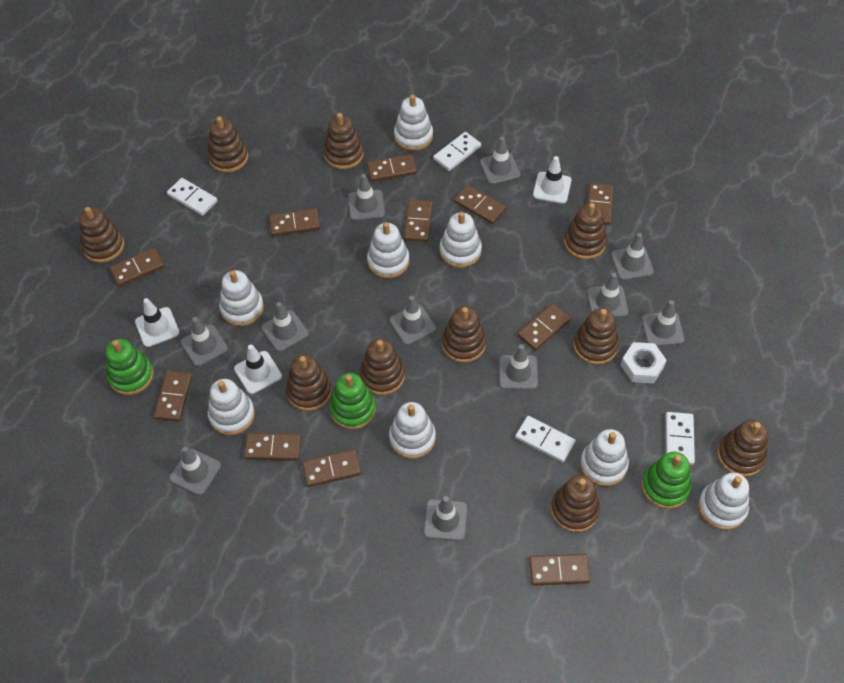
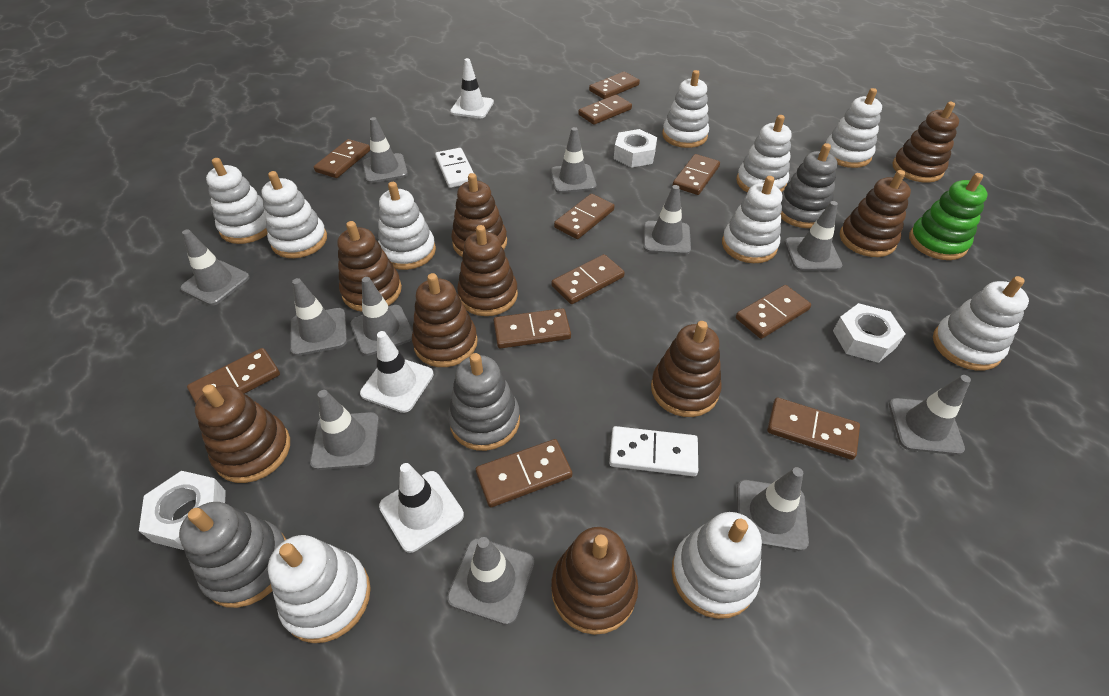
brown stacking toy: [79,207,124,263] [208,116,248,173] [286,355,332,411] [324,113,364,169] [360,339,405,395] [442,306,486,363] [551,475,600,532] [564,203,607,259] [573,308,619,365] [717,419,768,477] = 10 -> [195,384,290,483] [338,221,402,312] [412,273,478,367] [451,173,507,257] [457,225,518,316] [551,527,638,635] [651,321,722,417] [840,170,911,257] [892,102,959,183] = 9
green stacking toy: [106,339,154,395] [330,373,376,429] [642,452,691,509] = 3 -> [909,173,988,260] = 1
grey stacking toy: none = 0 -> [179,502,287,608] [448,353,520,451] [781,143,837,228] = 3
white domino: [167,178,217,216] [433,132,481,171] [515,416,576,462] [666,412,695,465] = 4 -> [435,148,474,188] [609,426,698,476] = 2
white nut: [621,342,667,383] = 1 -> [139,471,226,550] [614,129,657,168] [833,303,905,363] = 3
white stacking toy: [208,379,255,435] [219,270,264,326] [367,222,409,278] [389,402,436,459] [394,94,433,151] [440,212,482,268] [580,429,629,486] [698,472,749,530] = 8 -> [206,158,267,244] [261,171,327,258] [268,535,371,643] [378,182,436,270] [662,70,709,148] [671,512,762,619] [722,176,782,263] [736,115,792,192] [826,88,882,168] [933,276,1029,371] = 10

